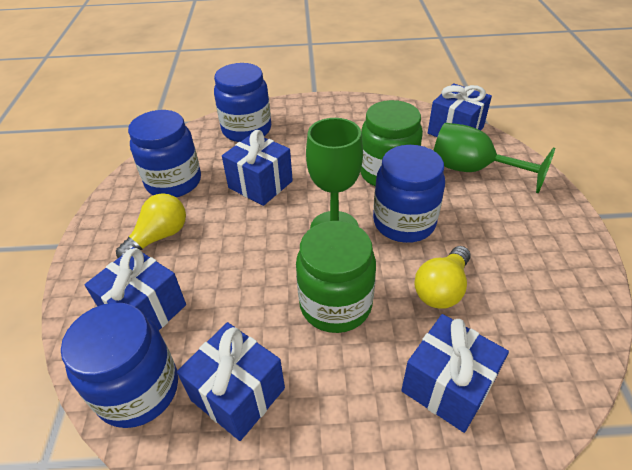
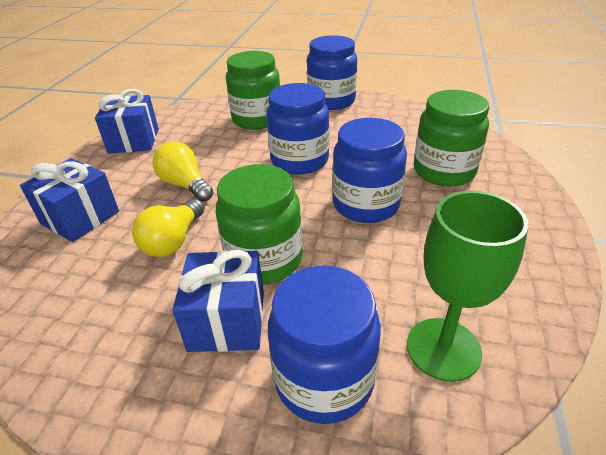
blue gift: [85,247,186,330] [177,322,285,441] [222,130,293,206] [401,314,509,433] [428,83,492,137] = 5 -> [20,158,119,242] [95,89,159,153] [172,250,264,352] = 3
green goblet: [306,118,363,229] [433,123,555,193] = 2 -> [407,191,529,382] = 1
green jar: [296,221,376,333] [360,100,423,186] = 2 -> [216,164,302,284] [226,51,280,130] [414,90,489,186] = 3

